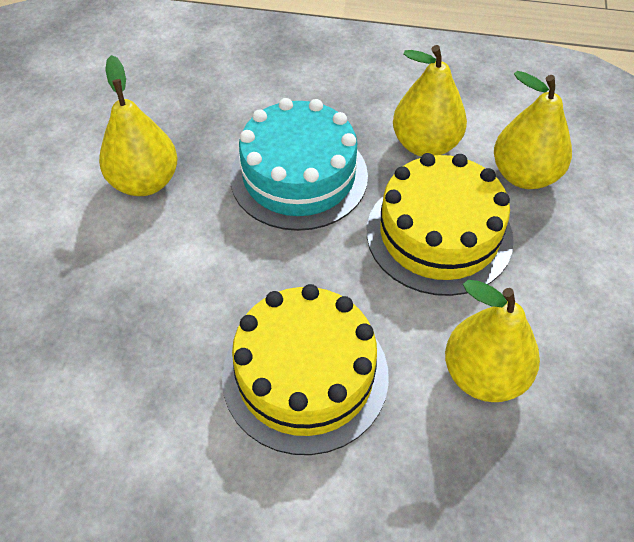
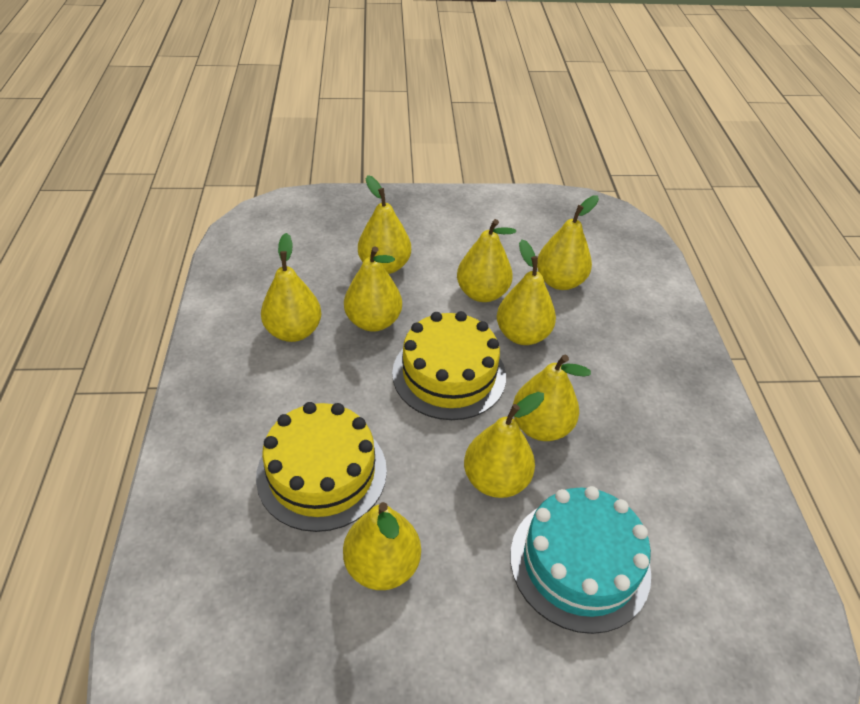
yellow pear: [99,55,178,196] [393,45,467,156] [445,280,540,402] [494,71,572,189] = 4 -> [261,233,322,342] [343,502,421,590] [344,247,402,332] [358,175,411,274] [457,219,516,302] [464,392,544,498] [497,240,556,345] [513,355,591,441] [537,195,599,290] = 9

